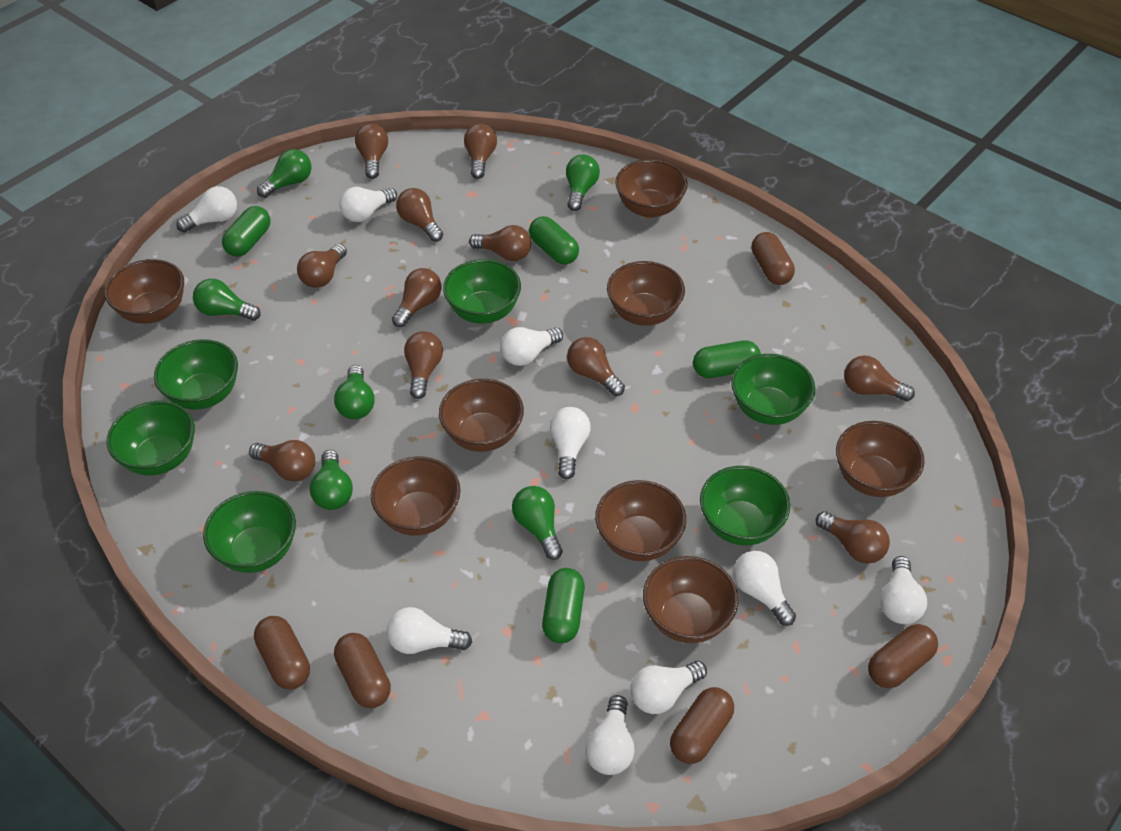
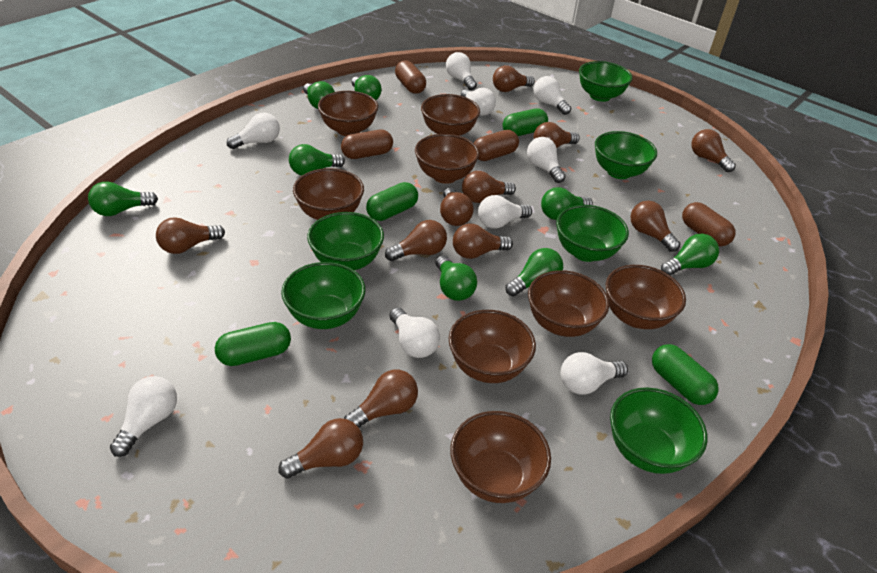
brown capsule: [254,616,310,689] [334,633,391,708] [670,687,734,764] [751,232,795,285] [868,624,938,688] = 5 -> [341,130,393,159] [395,61,426,94] [474,130,519,161] [682,202,736,246] = 4
green light bulb: [193,279,261,321] [257,149,311,198] [310,450,353,510] [334,365,375,419] [512,486,563,560] [566,155,600,211] = 6 -> [88,182,158,216] [289,144,345,176] [303,81,335,109] [351,75,382,100] [435,255,477,301] [505,248,563,296] [541,187,593,220] [661,233,719,276] = 8

